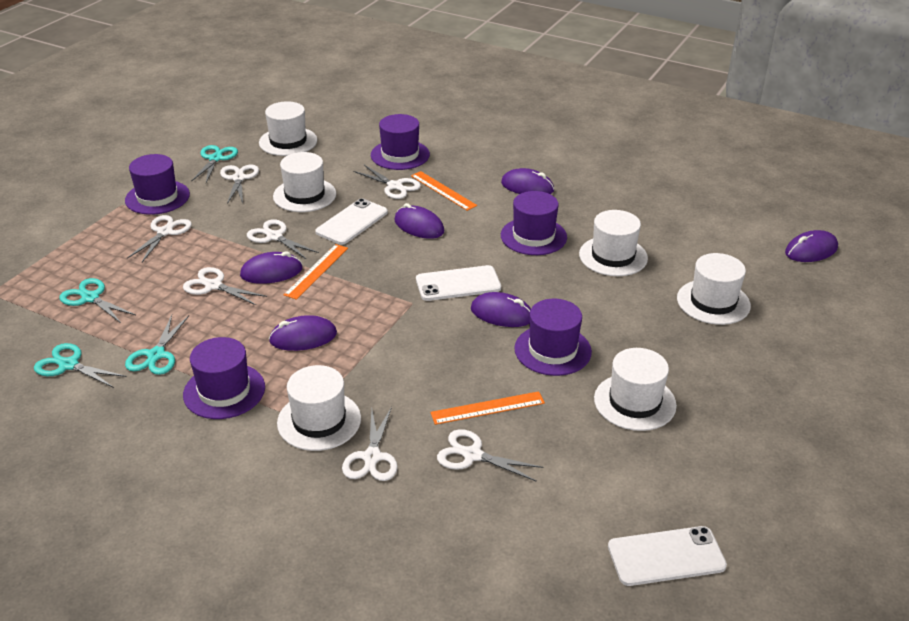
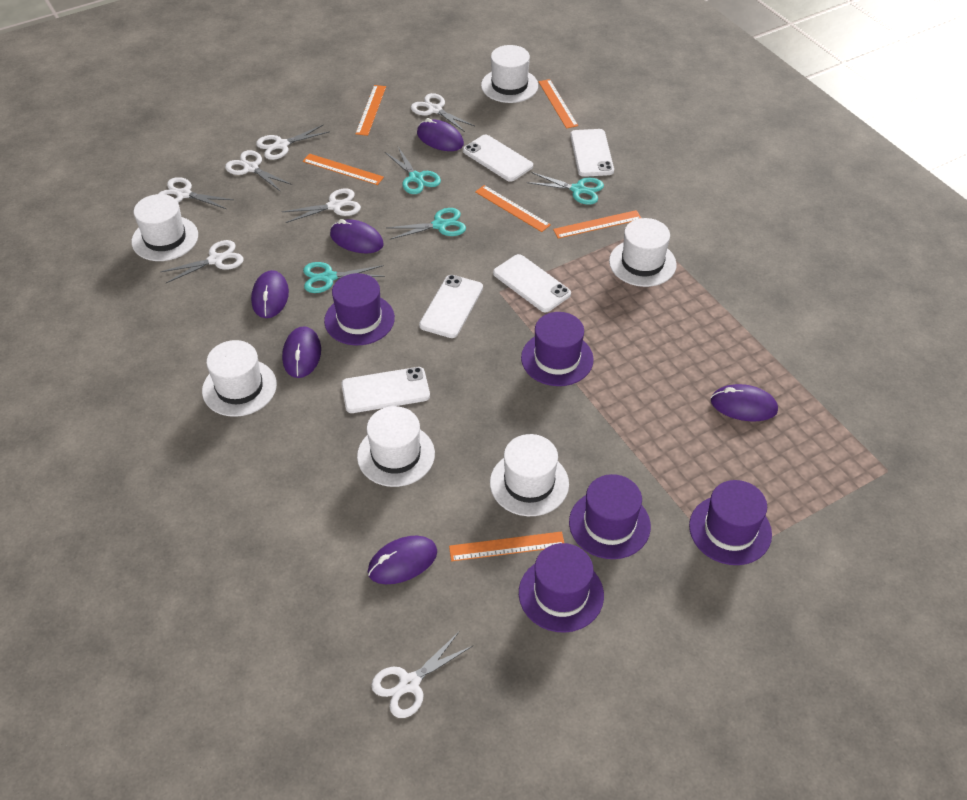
orange ruler: [284,244,348,300] [411,171,477,211] [430,391,545,425] = 3 -> [303,154,384,185] [355,85,386,136] [449,531,564,561] [475,185,551,232] [538,79,578,129] [553,210,641,239] = 6
white phone: [315,198,388,245] [416,265,501,301] [608,526,727,586] = 3 -> [341,367,430,413] [419,275,483,338] [463,134,533,182] [493,254,571,313] [570,129,614,177] = 5

